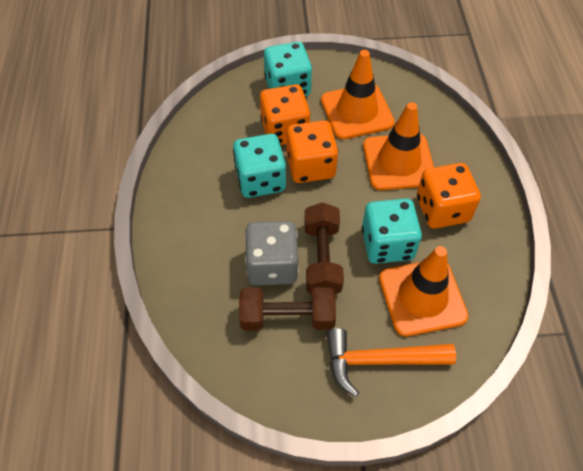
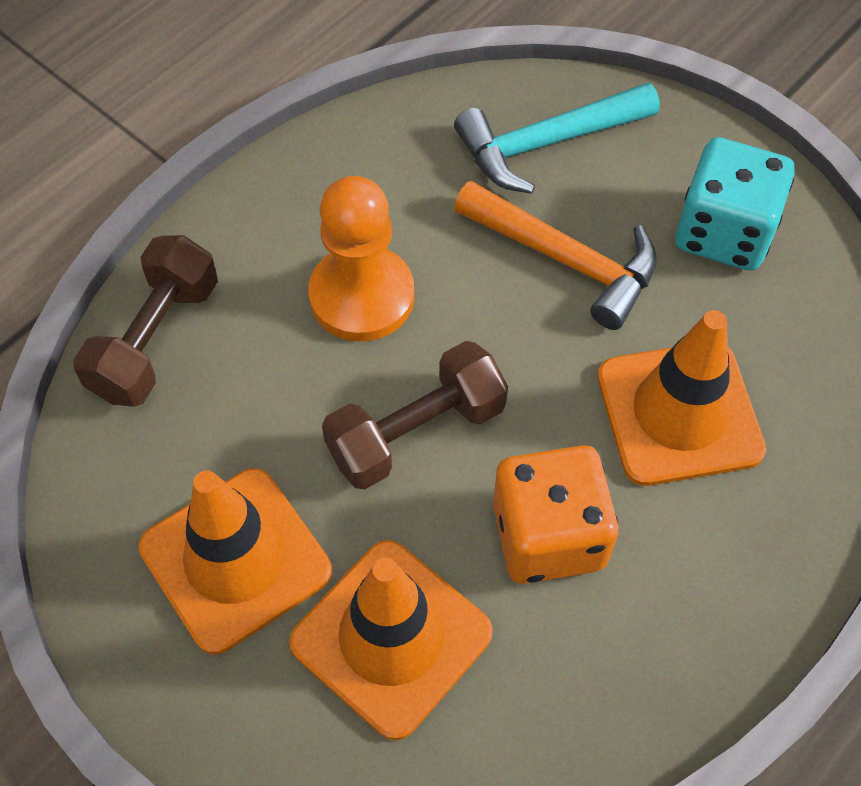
grey dice: [245,221,299,285] = 1 -> none = 0
orange dice: [260,84,310,145] [286,120,338,183] [417,163,481,229] = 3 -> [493,445,619,584] = 1
orange pawn: none = 0 -> [308,176,415,342] = 1
turquoise dice: [233,134,286,198] [264,42,312,96] [362,198,422,264] = 3 -> [676,137,795,270] = 1
turquoise hammer: none = 0 -> [454,83,660,194] = 1

